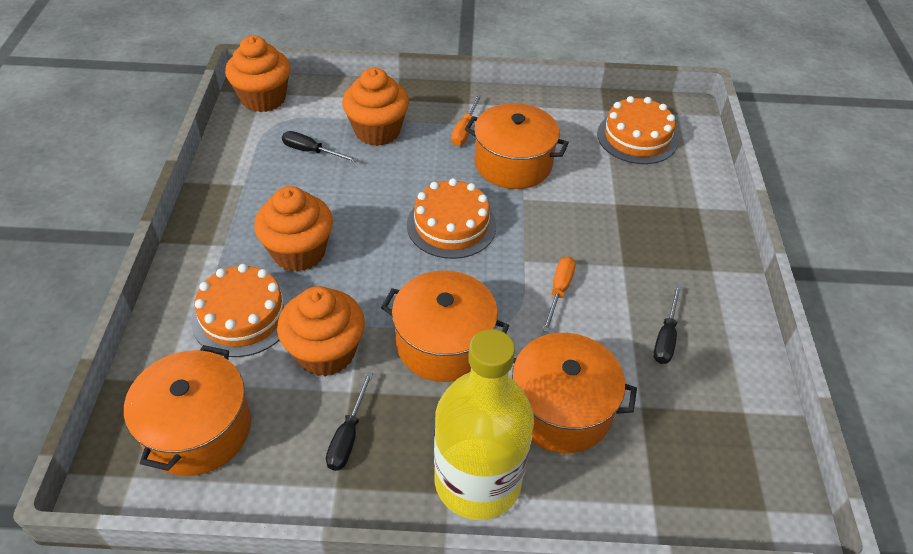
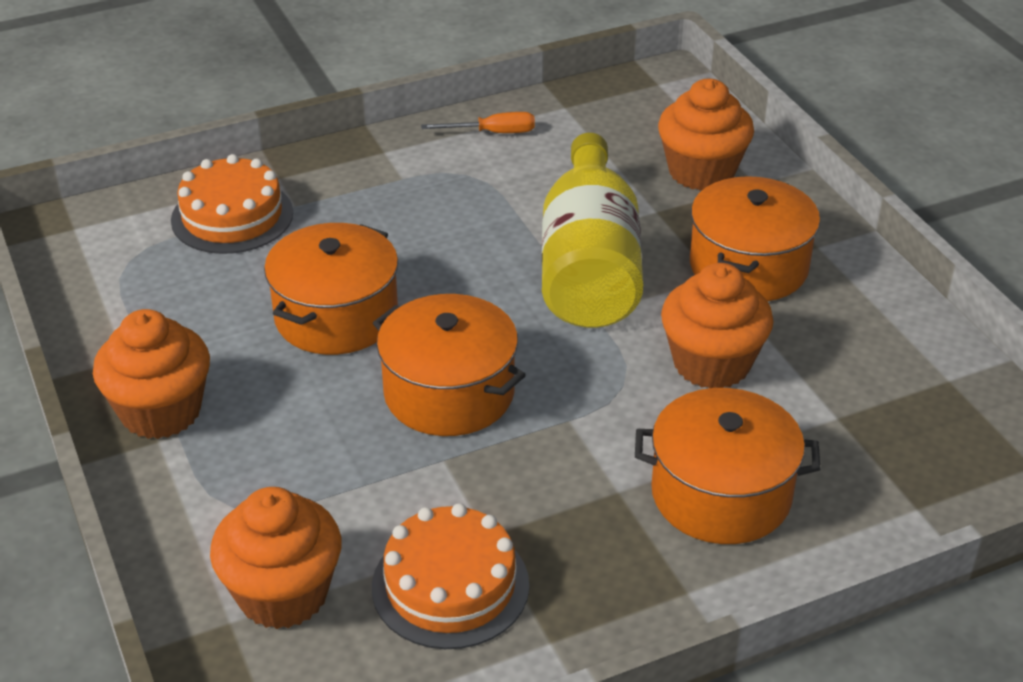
black screwdriver: [282,131,358,162] [326,372,373,471] [653,285,681,364] = 3 -> none = 0
orange cake: [191,264,291,357] [407,178,496,259] [597,96,678,164] = 3 -> [171,154,293,254] [372,503,529,649] = 2
orange screwdriver: [451,95,482,146] [542,257,576,332] = 2 -> [421,112,535,133] = 1

